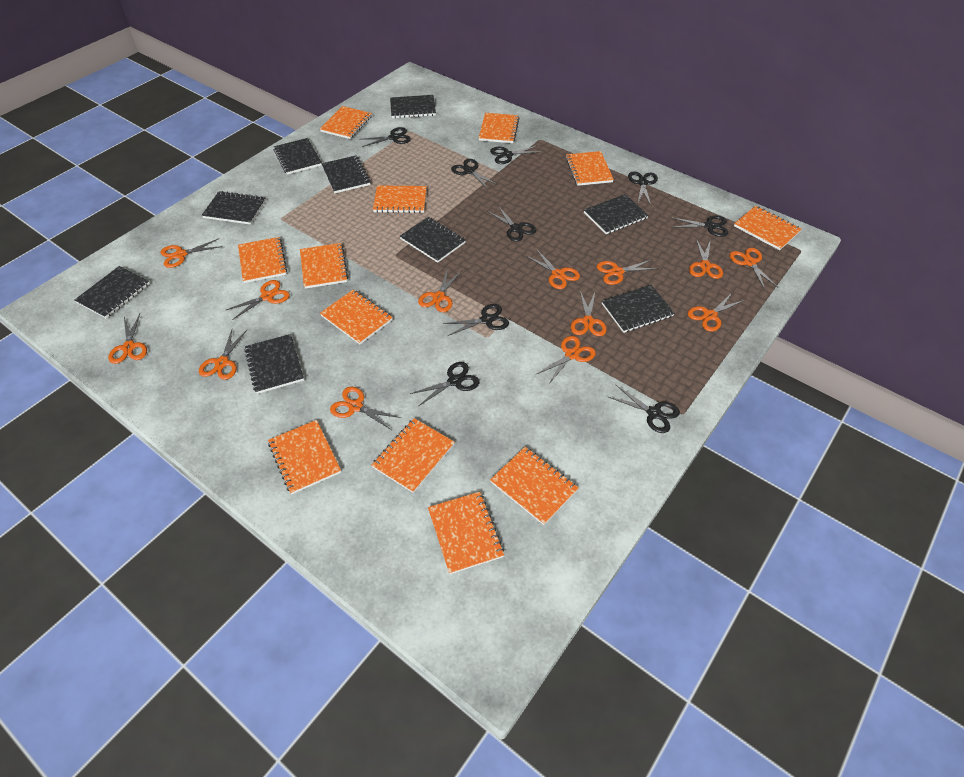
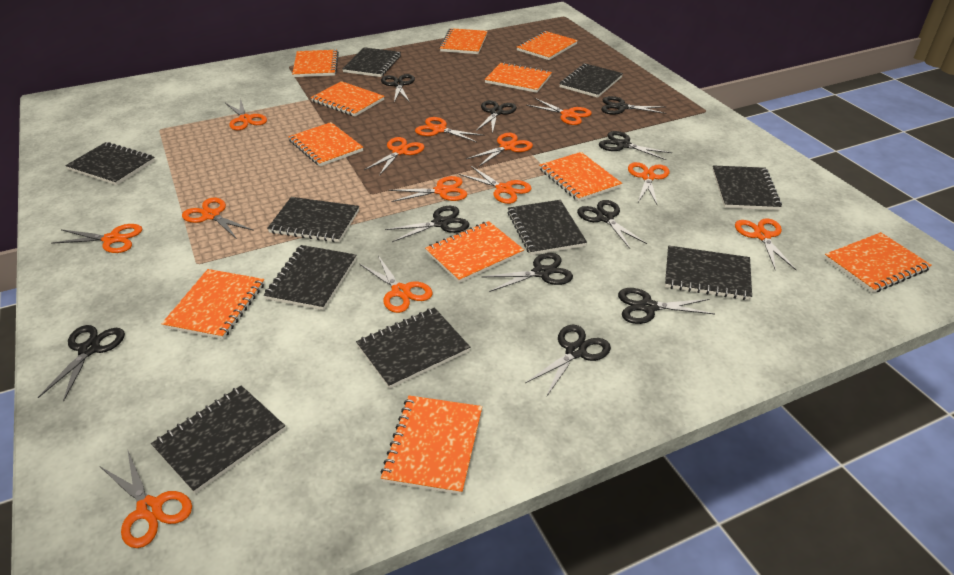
black notebook: [74,266,150,318] [202,191,266,225] [244,334,304,394] [273,138,322,175] [321,155,371,193] [390,95,436,118] [400,217,466,263] [584,194,649,234] [602,285,675,333] = 9 -> [65,142,155,185] [151,385,285,494] [264,245,356,310] [267,197,359,242] [342,47,401,77] [356,308,470,389] [507,200,587,255] [559,63,623,98] [665,246,752,300] [713,166,782,210] = 10
black scissors: [359,127,411,147] [410,362,479,406] [443,304,509,336] [451,159,498,189] [487,206,536,242] [490,145,540,164] [607,385,680,433] [628,171,658,205] [671,215,728,237] = 9 -> [38,325,125,402] [381,74,415,102] [385,206,469,242] [476,100,517,134] [482,253,573,292] [525,325,611,397] [577,200,647,249] [599,131,672,160] [601,96,666,115] [618,288,715,324] = 10
orange notebook: [238,237,287,283] [268,420,341,494] [300,243,348,289] [320,106,372,139] [320,290,393,344] [372,418,455,493] [373,185,427,213] [428,492,504,574] [479,113,520,143] [490,447,579,525] [566,151,614,186] [734,206,802,250] = 12 -> [161,269,265,339] [288,122,363,166] [292,50,339,77] [311,81,384,117] [380,395,482,495] [425,221,524,283] [439,28,488,54] [484,62,552,93] [517,31,578,60] [539,152,622,202] [824,232,932,293] = 11

